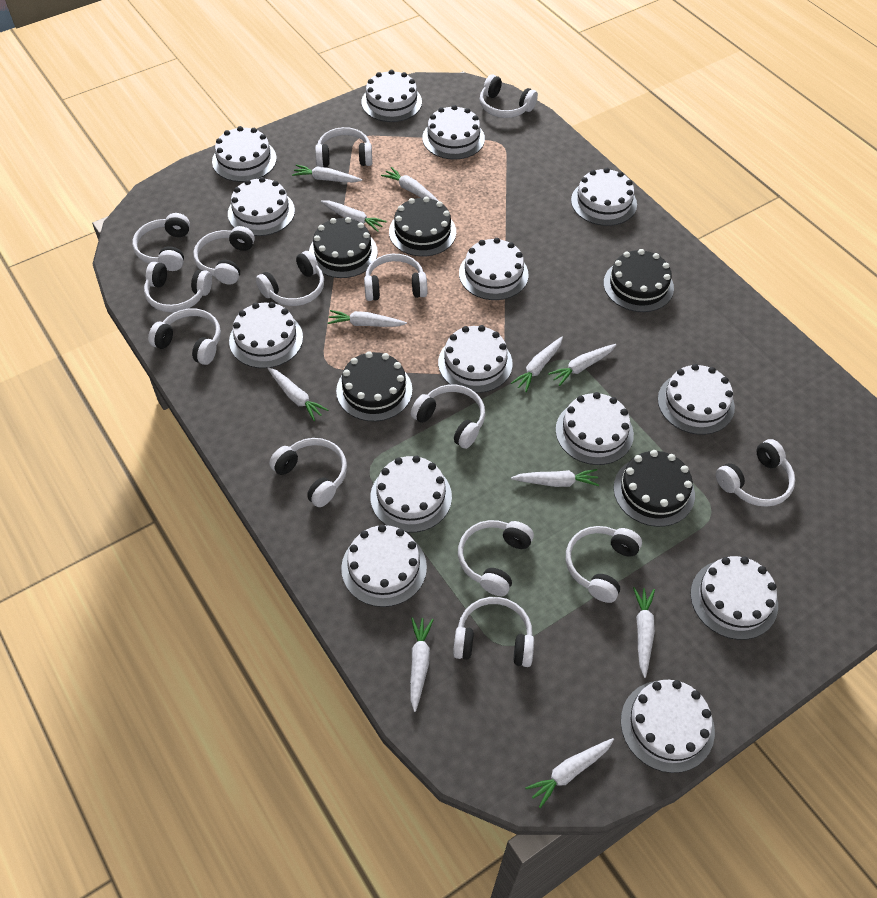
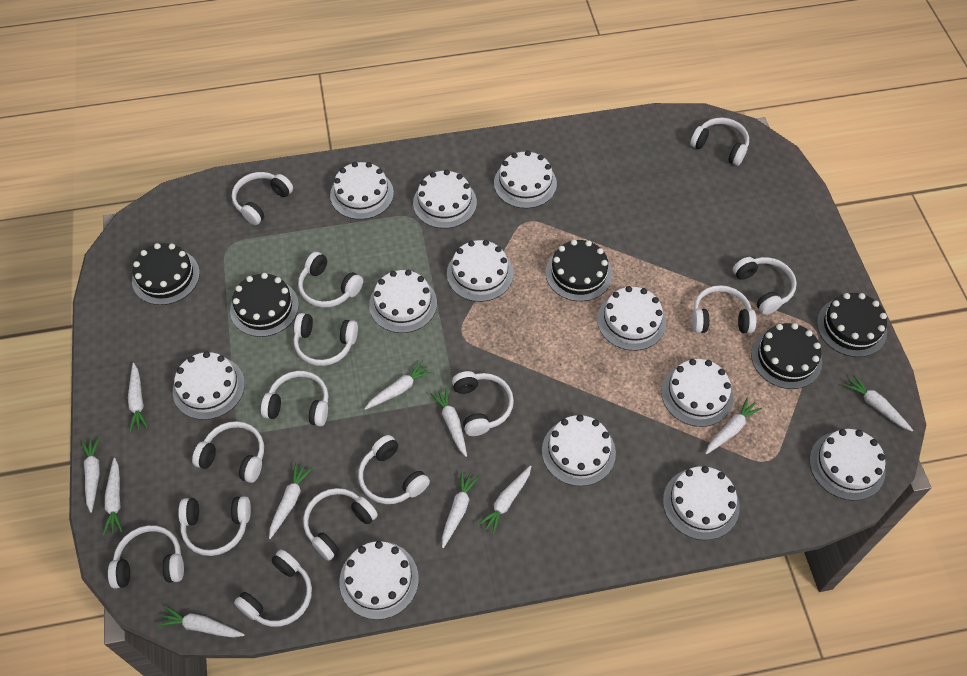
white cake: [212,126,277,182] [228,177,295,236] [229,302,303,368] [341,525,427,607] [361,70,422,122] [370,455,452,533] [422,105,485,159] [438,325,513,393] [459,238,529,300] [555,392,634,465] [571,168,637,226] [621,680,715,773] [658,364,735,435] [690,556,778,640] = 14 -> [173,352,245,420] [330,162,394,220] [339,541,419,620] [369,270,437,333] [413,170,477,229] [447,240,513,302] [494,151,557,209] [542,415,616,486] [597,286,666,351] [661,359,733,427] [663,466,740,540] [809,429,886,501] = 12

